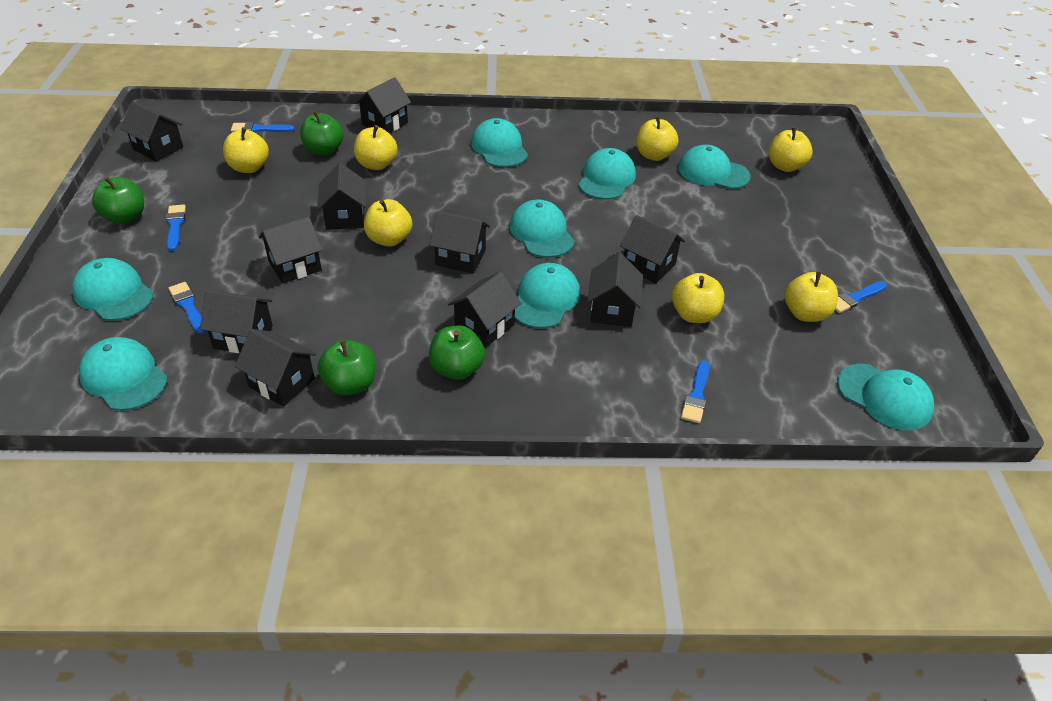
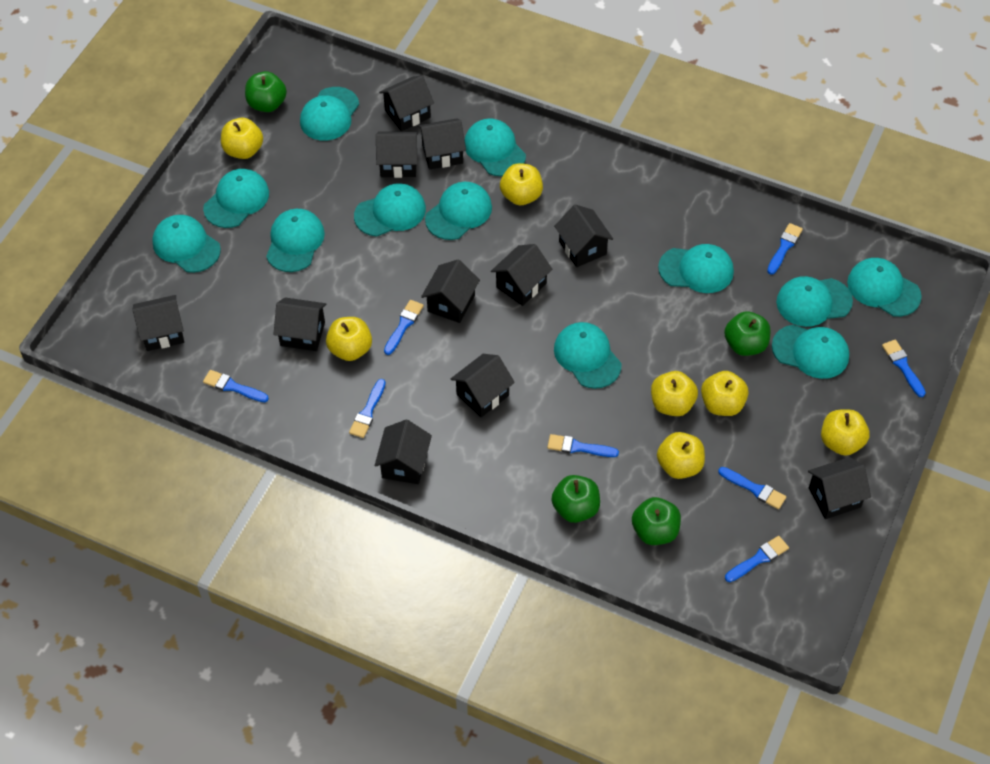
black house: [120,101,183,162] [200,290,273,353] [235,329,317,407] [259,216,322,284] [317,163,367,230] [355,77,411,133] [430,211,490,273] [448,272,522,348] [588,253,643,327] [620,215,685,283] = 10 -> [132,295,184,351] [273,298,326,351] [375,419,432,484] [376,131,418,178] [379,76,434,131] [418,118,466,170] [421,260,480,323] [451,354,515,417] [491,244,552,306] [554,204,613,267] [808,457,871,519] = 11
blue brush: [166,204,186,251] [169,282,205,334] [231,122,295,133] [681,360,710,423] [835,281,887,313] = 5 -> [203,370,269,402] [349,379,386,438] [384,300,424,355] [547,434,619,457] [718,467,786,509] [725,536,789,582] [767,223,803,274] [882,340,926,397] = 8
turquoise cap: [72,258,154,321] [79,337,168,411] [471,118,528,167] [510,200,575,258] [515,263,580,328] [578,148,636,199] [678,145,751,189] [837,364,934,431] = 8 -> [152,215,221,273] [203,169,269,228] [266,209,325,272] [300,87,359,141] [354,183,426,237] [425,182,492,240] [465,118,526,177] [554,322,622,389] [658,244,734,293] [772,325,849,379] [776,276,853,327] [847,258,922,317] = 12

